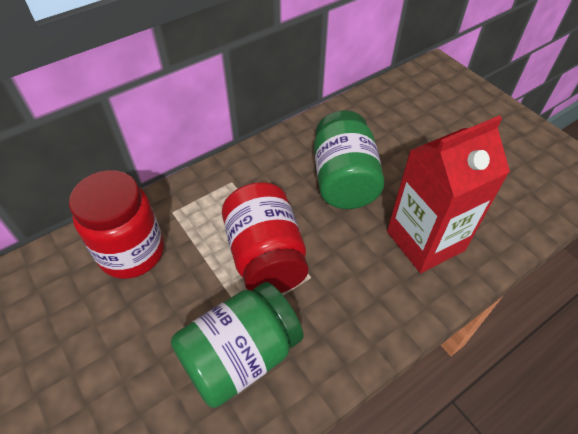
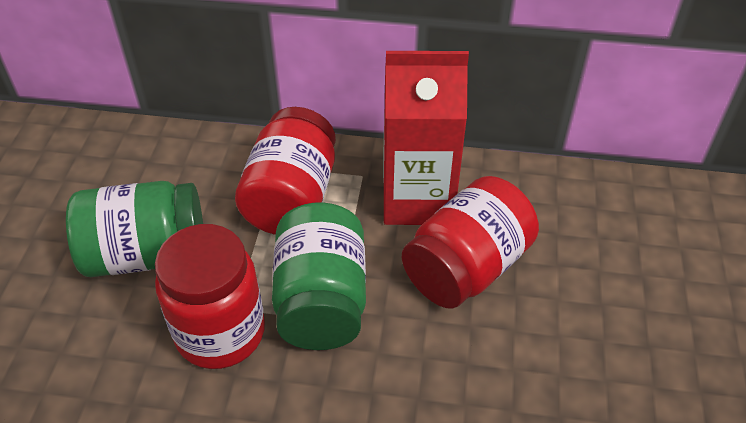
red jar: [69,170,164,279] [222,182,309,293] = 2 -> [155,224,265,369] [235,107,336,235] [402,176,539,309] = 3

